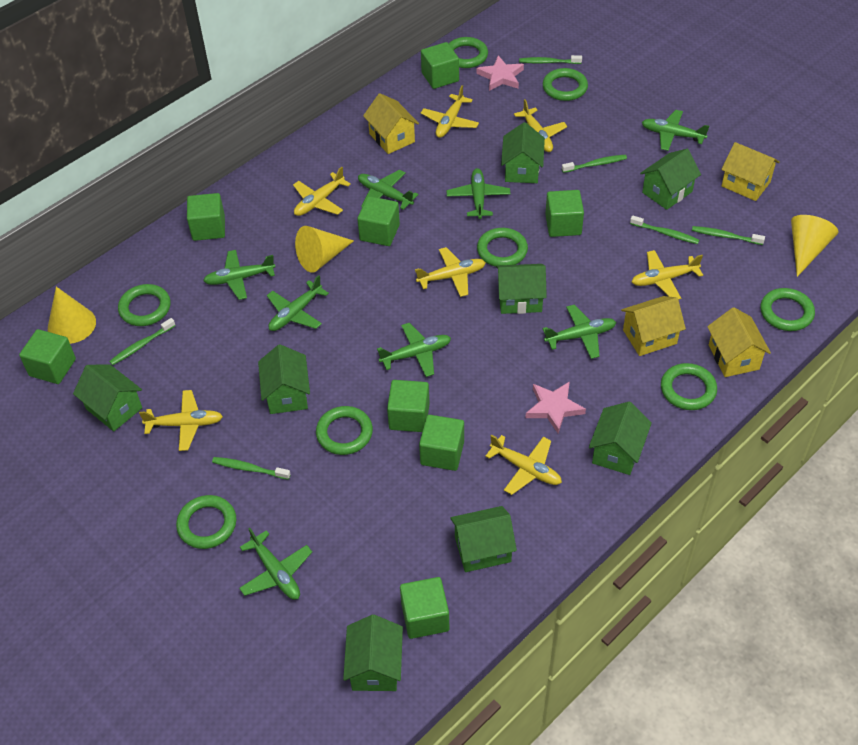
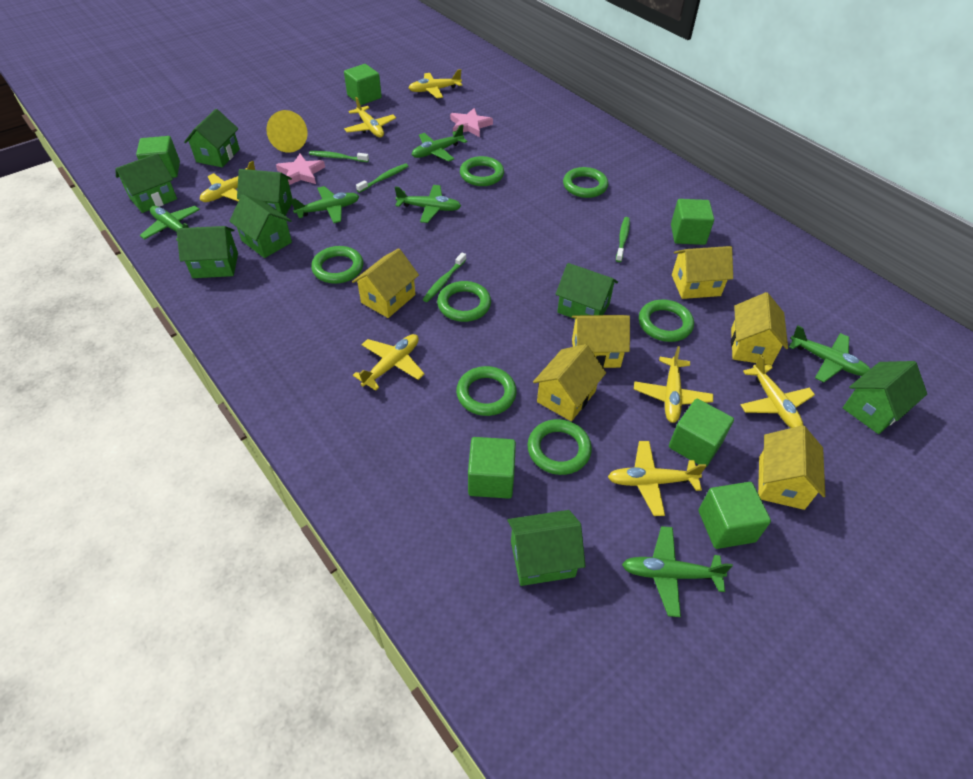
green cube: [19,329,76,384] [187,193,225,241] [357,196,400,246] [387,380,430,432] [400,577,449,639] [419,415,464,471] [421,42,459,89] [545,190,584,237] = 8 -> [136,136,180,178] [344,64,382,105] [468,437,516,499] [669,399,734,467] [671,199,714,245] [699,482,771,549] = 6
green plane: [203,250,275,300] [239,528,312,600] [267,275,329,331] [358,170,419,210] [377,323,451,377] [447,168,510,219] [542,305,616,359] [642,110,709,151] = 8 -> [140,206,200,241] [290,186,359,223] [395,185,461,223] [412,125,468,162] [622,526,733,617] [789,325,870,382] = 6
green ring: [118,284,171,326] [176,495,236,549] [316,406,373,455] [448,37,488,68] [477,228,528,267] [543,68,588,101] [661,363,717,410] [760,288,815,331] = 8 -> [311,246,363,284] [437,281,491,322] [456,366,517,416] [460,156,504,186] [527,419,592,475] [563,167,608,198] [639,300,694,342] = 7
green toothbrush: [109,318,176,365] [212,457,291,480] [519,55,582,64] [562,155,627,173] [630,215,699,244] [692,226,765,245] = 6 -> [309,151,369,162] [356,163,408,193] [422,253,466,302] [616,217,630,262] = 4
yellow cone: [48,287,96,344] [295,226,354,273] [791,215,838,277] = 3 -> [266,110,308,153] = 1
yellow house: [363,93,419,154] [621,296,686,356] [707,307,771,377] [721,142,780,201] = 4 -> [352,248,419,318] [533,344,606,421] [572,315,630,368] [672,246,733,299] [731,292,788,365] [758,425,825,510] = 6

